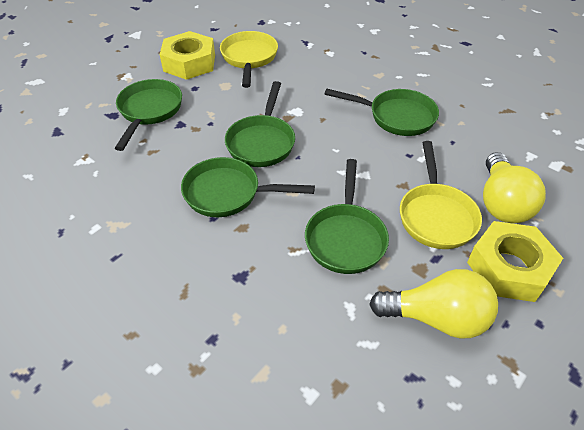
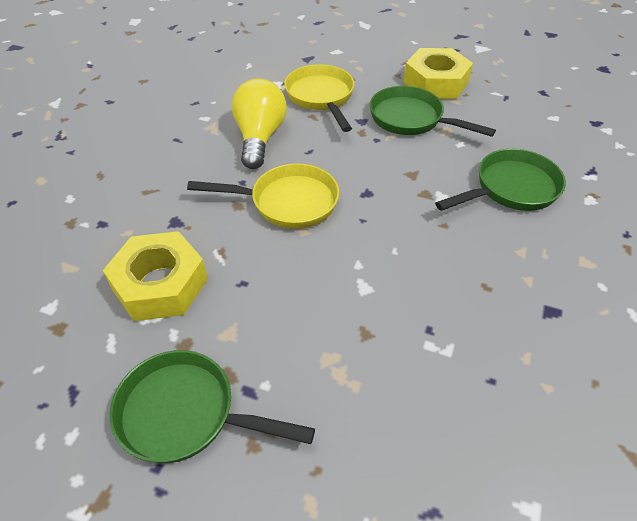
green pan: [115,79,182,151] [181,157,315,217] [225,81,295,167] [305,159,389,274] [324,88,439,136] = 5 -> [109,350,315,463] [370,86,496,137] [435,149,566,211] = 3
yellow light bulb: [369,269,498,339] [483,152,546,223] = 2 -> [232,78,287,169] = 1

